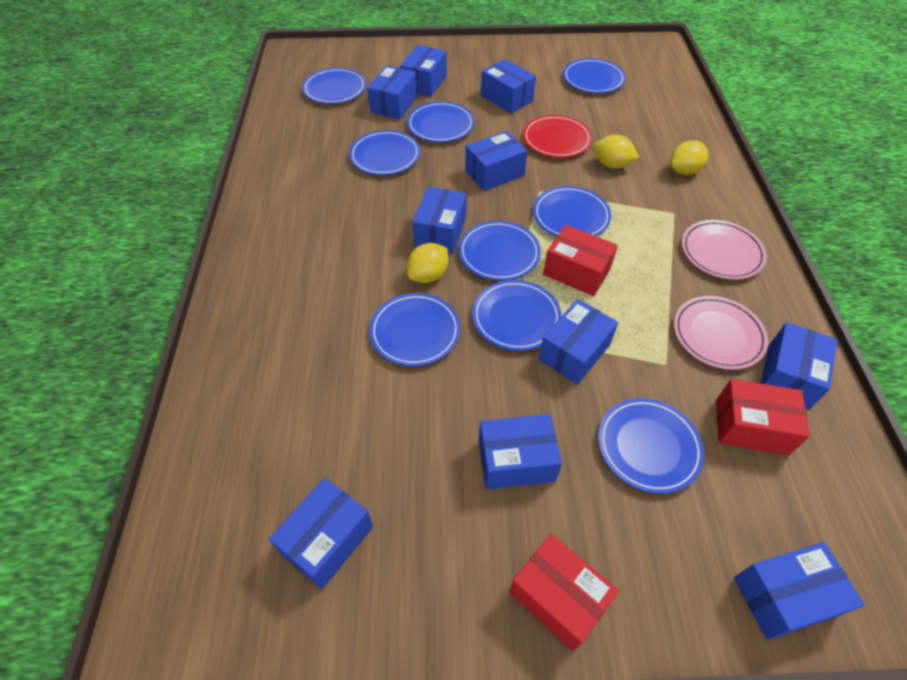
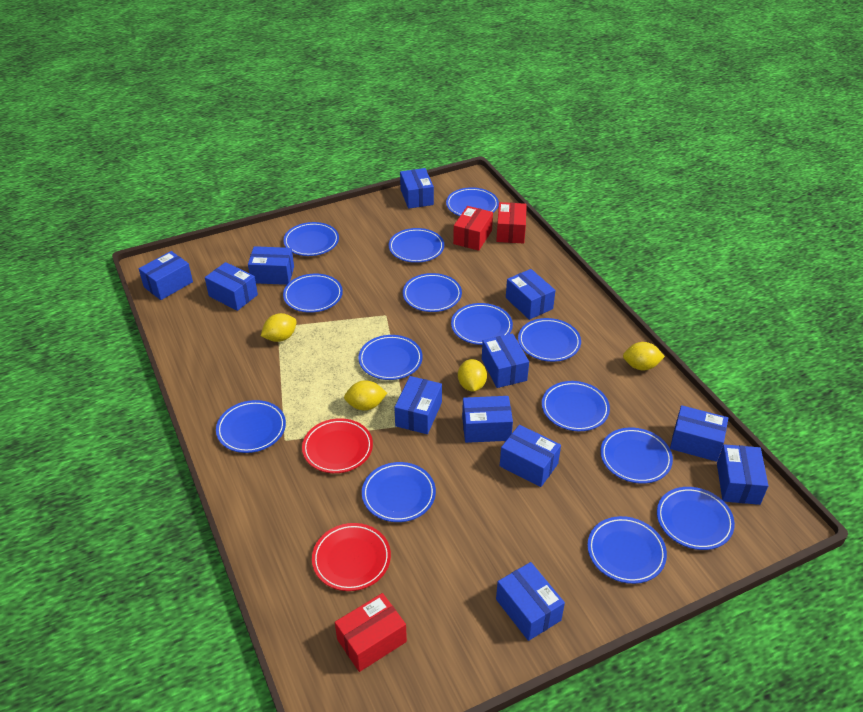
blue box: [269,478,373,589] [367,65,417,120] [400,45,447,97] [413,187,467,254] [465,131,528,191] [479,414,562,489] [481,59,536,113] [538,299,618,384] [734,542,865,640] [761,322,837,410] = 10 -> [139,251,193,300] [205,262,258,311] [248,246,294,285] [394,376,442,434] [400,168,434,209] [462,396,513,443] [482,333,529,388] [496,562,565,641] [500,425,561,487] [506,269,555,320] [670,405,728,462] [717,444,768,505] = 12
blue plate: [302,68,366,104] [349,130,420,175] [369,293,460,366] [407,101,474,142] [459,221,541,281] [472,280,562,351] [533,186,611,236] [563,58,626,93] [598,398,704,494] = 9 -> [216,400,286,453] [283,222,339,256] [283,274,343,313] [358,335,423,380] [362,462,436,522] [389,228,444,263] [403,273,462,312] [446,187,499,216] [451,303,513,345] [518,318,581,362] [542,381,610,431] [587,516,667,584] [600,428,673,484] [657,487,735,550] = 14
pink plate: [674,296,768,370] [682,220,767,280] = 2 -> none = 0
red plate: [523,115,592,158] = 1 -> [302,418,373,473] [312,523,391,591] = 2
yellow lemon: [407,243,448,283] [593,135,640,169] [670,140,708,175] = 3 -> [261,313,297,342] [344,380,387,411] [458,359,487,391] [623,342,665,371] = 4

